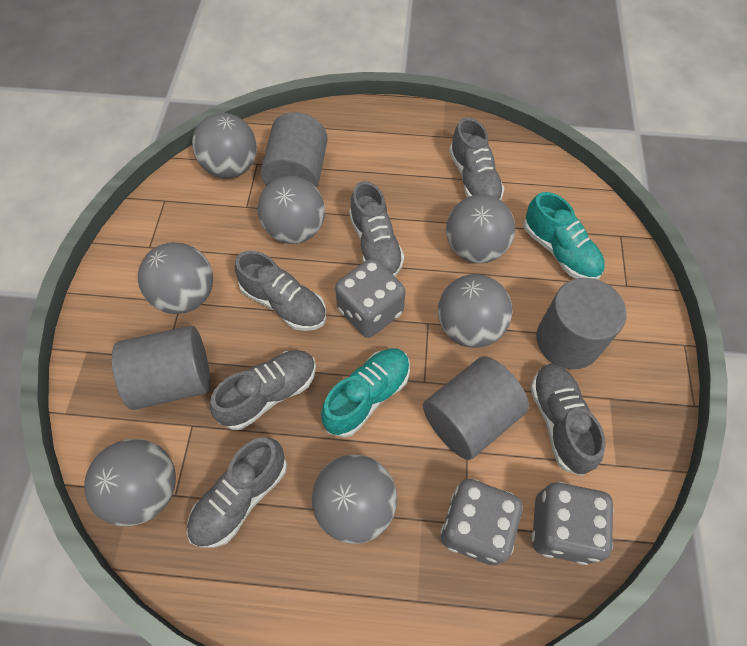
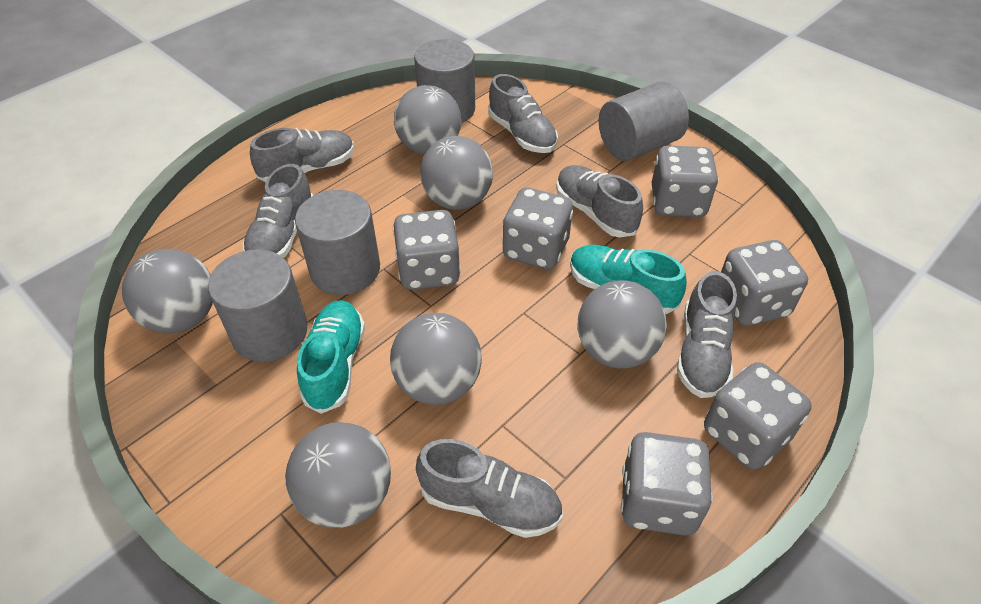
grey ball: [84,439,176,526] [138,242,213,314] [192,113,257,178] [257,176,325,244] [312,454,397,544] [438,274,512,348] [446,194,515,263] = 7 -> [122,249,213,334] [285,422,391,528] [390,313,482,405] [394,85,462,155] [420,136,493,210] [577,280,667,368] = 6
grey dice: [335,258,406,338] [441,479,523,565] [531,482,614,565] = 3 -> [393,210,461,290] [502,187,573,269] [621,432,713,536] [651,146,719,217] [704,362,812,470] [721,240,808,326] = 6

